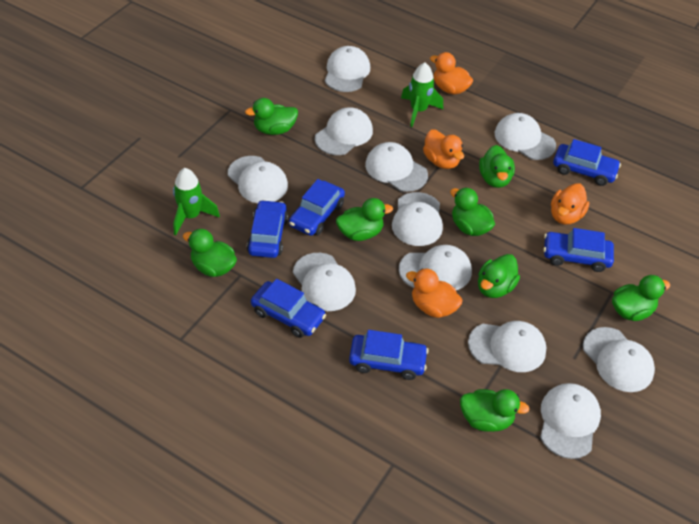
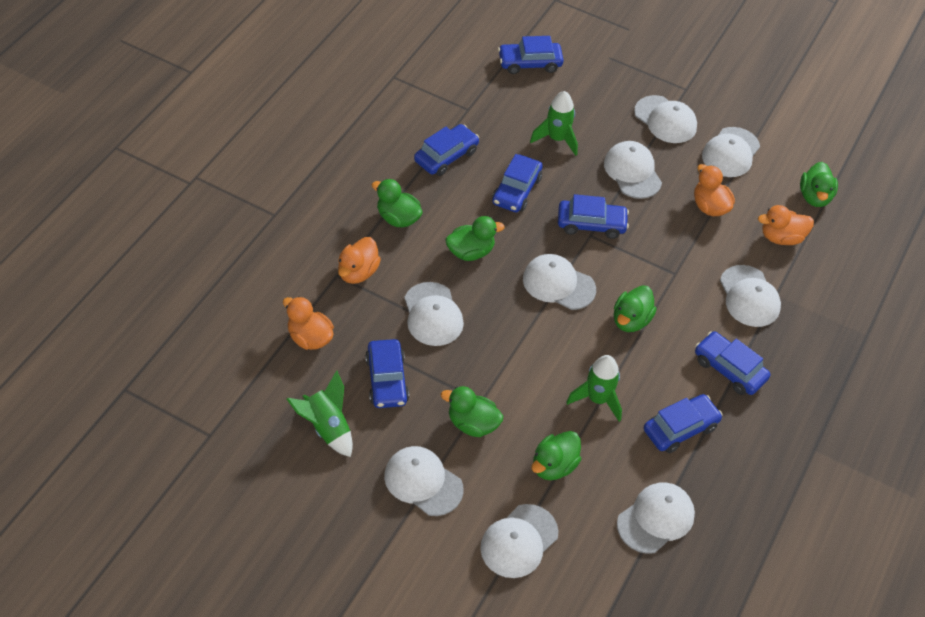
blue car: [247,200,288,258] [251,279,326,338] [289,179,345,236] [349,330,429,380] [543,228,614,272] [553,139,621,186] = 6 -> [365,339,409,408] [414,124,479,176] [492,154,543,213] [498,36,564,74] [558,194,629,239] [644,394,723,453] [695,331,770,395] = 7
green duck: [183,229,237,277] [245,98,298,135] [336,198,393,241] [450,187,495,236] [460,389,530,432] [478,254,520,298] [479,145,515,188] [612,275,670,321] = 8 -> [372,179,423,228] [441,386,503,437] [446,216,505,261] [531,431,581,480] [614,285,657,332] [800,162,838,207] = 6
green rocket: [173,168,220,235] [401,63,443,127] = 2 -> [287,371,353,457] [530,91,578,156] [566,355,622,422] = 3
white cap: [228,156,288,203] [293,253,356,311] [315,107,373,155] [325,46,370,92] [365,142,428,192] [392,192,443,246] [399,245,472,290] [468,321,547,372] [495,113,556,160] [540,383,601,459] [583,327,655,392] = 11 -> [384,446,463,516] [404,282,464,346] [480,504,558,578] [523,254,596,310] [604,141,662,199] [617,482,695,554] [634,95,697,143] [702,127,760,177] [720,265,781,327] = 9

